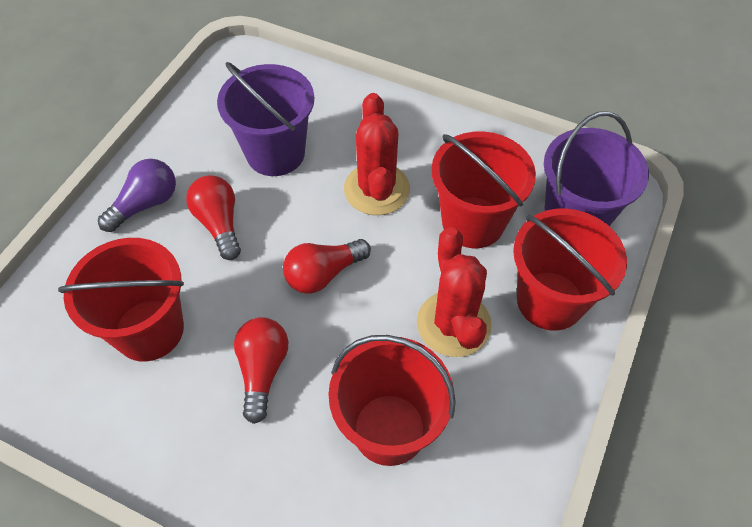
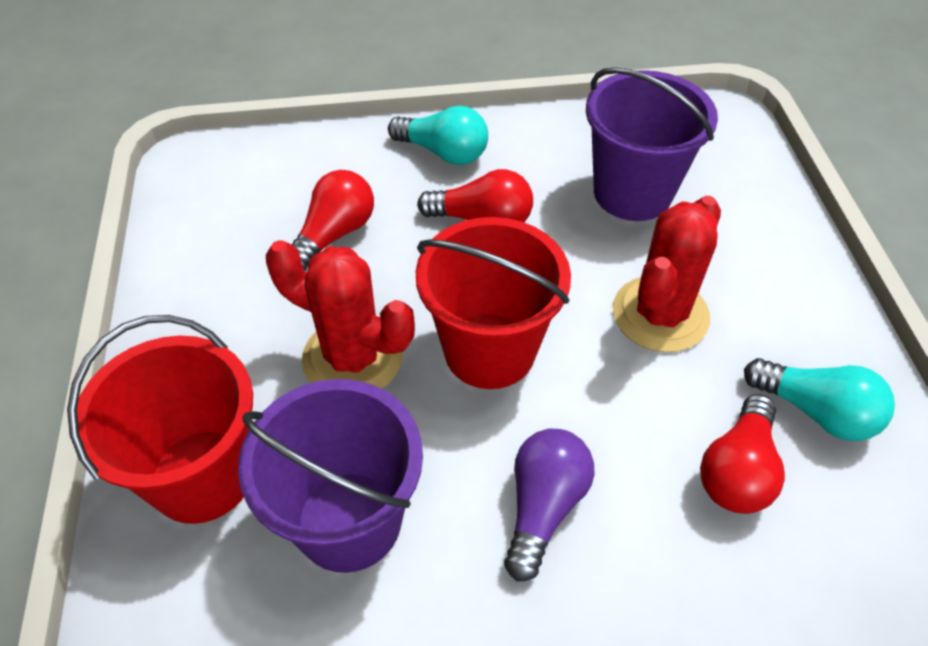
red bucket: [58,238,184,362] [328,335,456,466] [431,131,536,248] [513,209,627,331] = 4 -> [67,315,253,524] [416,217,571,389] = 2
turquoise light bulb: none = 0 -> [388,106,488,165] [744,358,895,441] = 2

